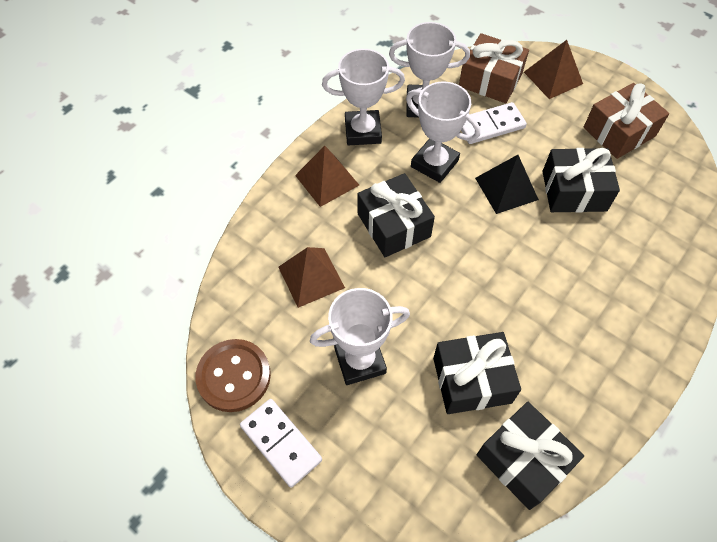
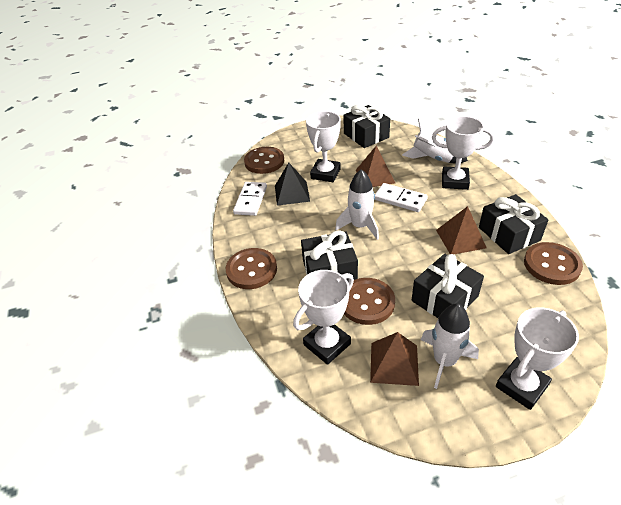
brown button: [195,339,271,412] = 1 -> [226,248,277,289] [244,147,284,174] [344,278,395,325] [524,242,583,285] = 4
brown gift: [459,33,529,103] [584,83,669,159] = 2 -> none = 0
white rocket: none = 0 -> [335,169,379,240] [402,118,468,163] [421,304,479,389] = 3

